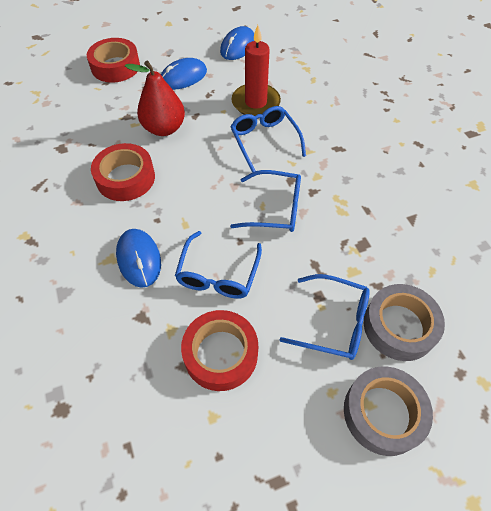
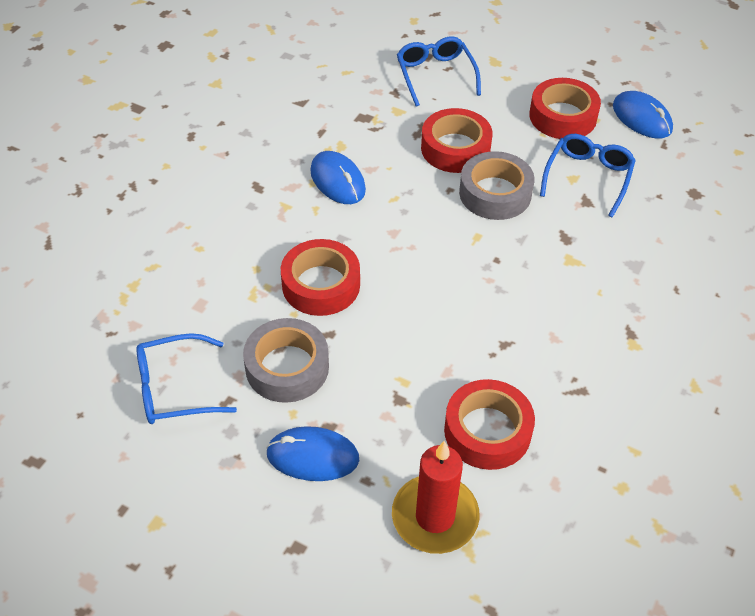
blue glasses: [175,231,262,299] [230,106,306,173] [230,170,301,232] [279,274,370,360] = 4 -> [136,333,237,424] [397,36,481,107] [540,134,636,218] = 3
red pear: [125,60,185,136] = 1 -> none = 0
red tape: [87,38,140,83] [91,143,155,201] [181,310,258,391] = 3 -> [281,239,360,316] [421,108,492,173] [444,379,535,470] [529,78,601,139] = 4

